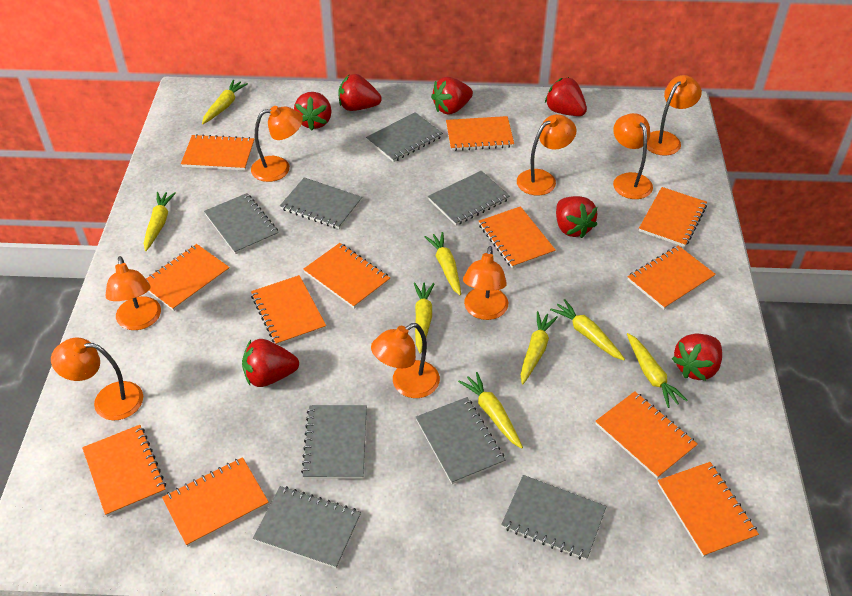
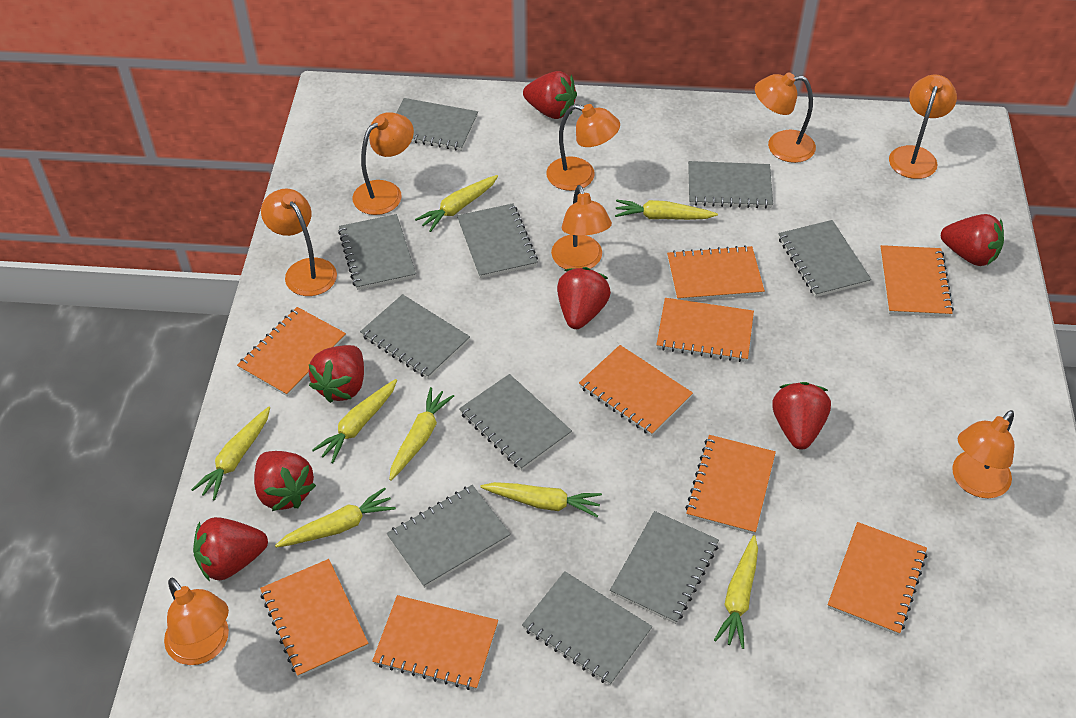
grey notebook: [204,193,279,254] [253,486,361,569] [280,177,362,229] [301,405,367,479] [366,112,443,162] [416,397,505,484] [428,171,510,226] [501,475,607,560] = 8 -> [338,214,416,290] [360,294,470,379] [387,485,511,588] [397,98,478,151] [457,203,538,278] [459,374,572,471] [522,571,653,685] [610,511,719,624] [688,161,773,209] [778,220,871,297] = 10
orange notebook: [82,425,166,517] [146,244,230,311] [162,457,269,547] [181,134,254,170] [251,275,326,345] [303,243,390,308] [446,116,514,151] [479,206,556,269] [595,391,698,479] [628,245,716,310] [639,187,707,247] [658,462,759,557] = 12 -> [237,307,346,397] [260,559,368,677] [372,595,498,690] [579,345,693,436] [656,298,754,362] [667,245,765,301] [685,435,776,534] [827,522,927,635] [880,245,954,317] = 9

